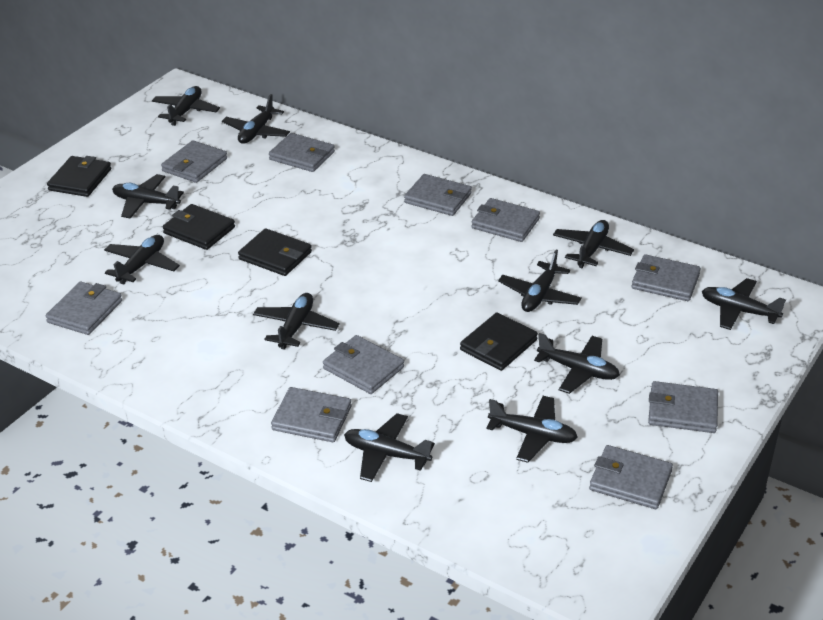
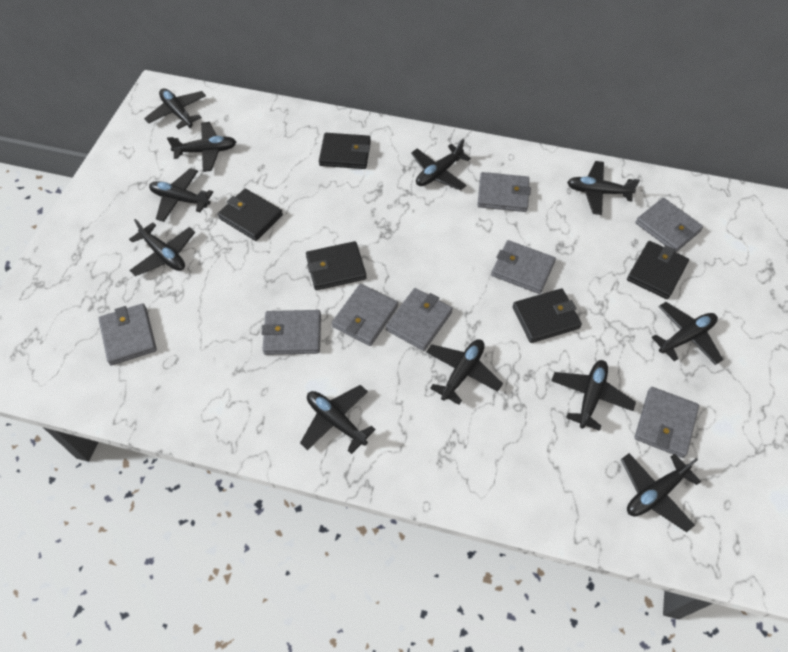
black wallet: [47,156,111,197] [163,204,235,250] [238,228,312,276] [460,312,538,371] = 4 -> [218,189,283,241] [306,241,367,290] [319,133,371,169] [512,288,582,343] [627,241,689,299] = 5
grey wallet: [46,282,122,335] [161,140,227,183] [269,133,335,172] [271,387,351,442] [323,335,404,394] [404,174,472,216] [471,198,540,242] [589,445,673,509] [631,254,701,301] [648,381,718,433] = 10 -> [98,303,157,365] [262,310,321,355] [332,284,398,346] [386,288,453,351] [478,172,531,212] [491,240,556,294] [635,387,699,458] [636,198,703,252] = 8

